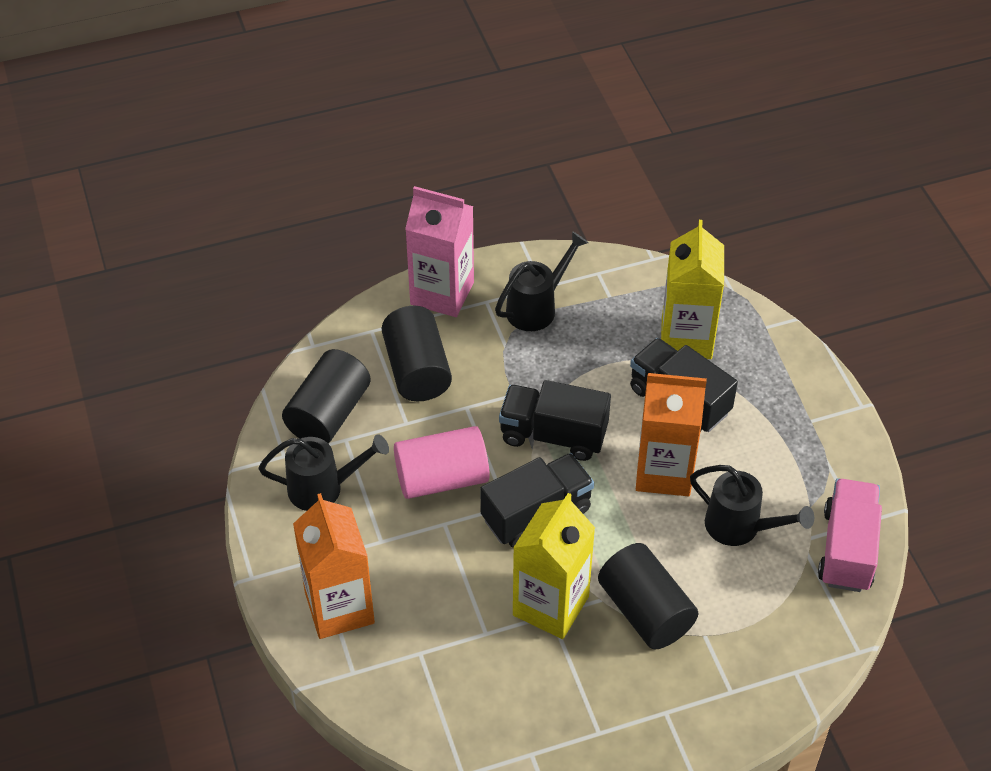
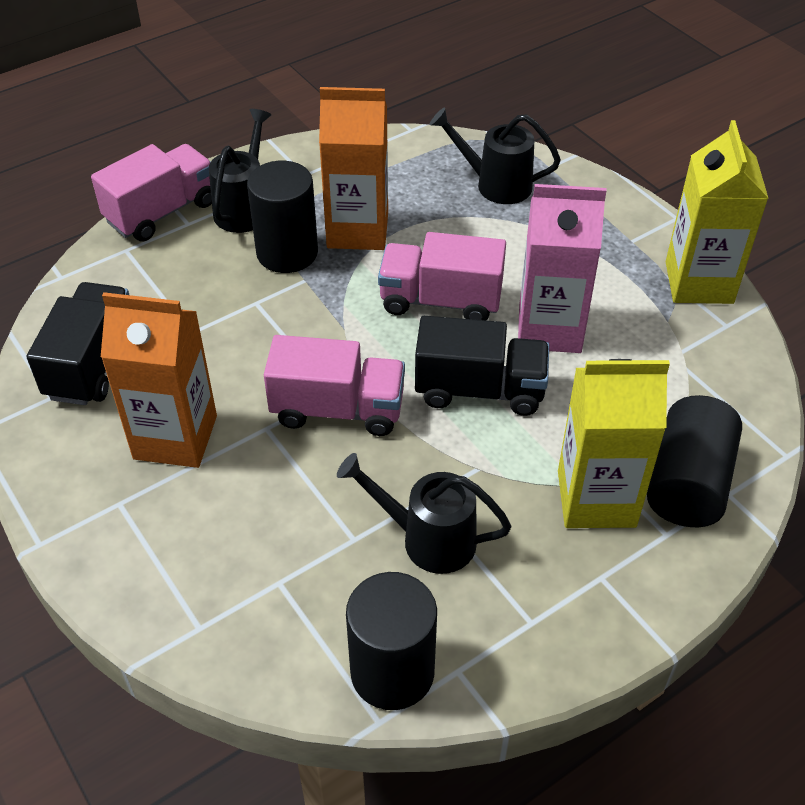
black truck: [480,453,594,547] [499,380,611,461] [630,338,738,432] = 3 -> [27,282,129,405] [415,316,549,416] = 2
pink cylinder: [394,426,490,499] = 1 -> none = 0
pink truck: [818,478,882,592] = 1 -> [91,144,212,242] [264,335,405,436] [378,232,506,320] = 3

